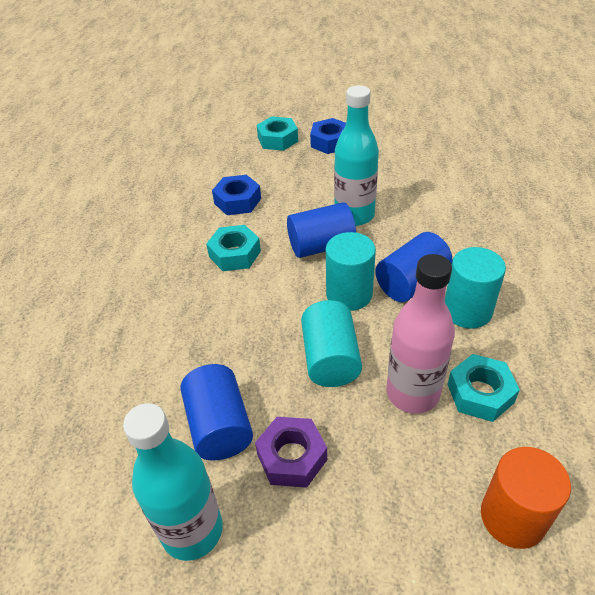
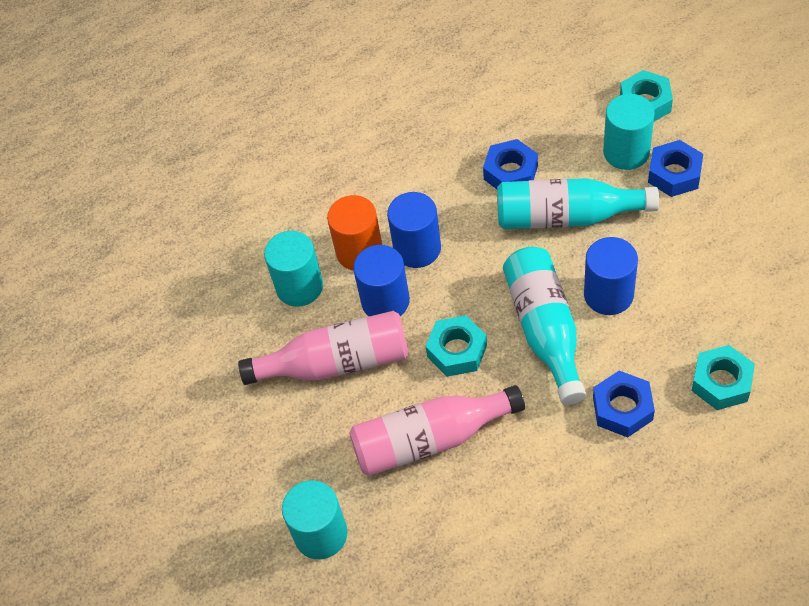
blue nut: [212,175,261,215] [310,118,346,154] = 2 -> [483,139,538,189] [593,371,655,437] [648,140,703,197] = 3
pink bottle: [386,254,455,414] = 1 -> [238,311,409,385] [349,385,525,476] = 2
purple nut: [255,417,327,488] = 1 -> none = 0

